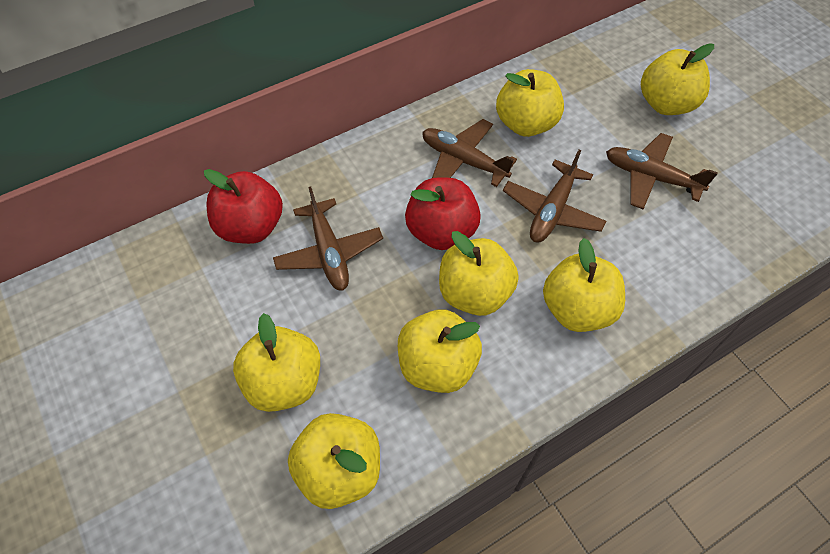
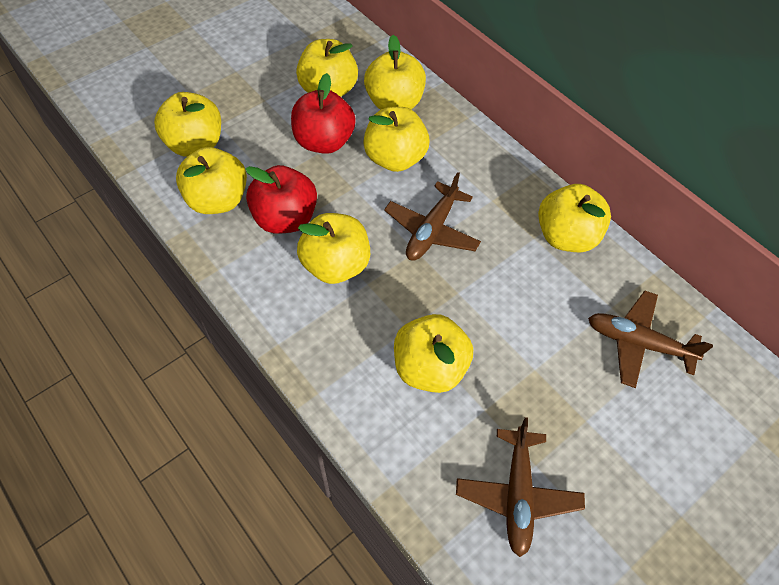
brown plane: [273,187,383,291] [422,119,517,187] [503,150,606,243] [606,133,718,209] = 4 -> [384,172,481,261] [456,417,585,557] [588,290,713,388] = 3
yellow apple: [233,313,320,412] [288,413,380,509] [398,310,482,393] [439,231,519,316] [496,69,564,137] [543,238,625,332] [641,43,714,115] = 7 -> [154,92,221,157] [176,147,247,214] [296,39,358,97] [297,213,370,284] [363,107,429,172] [364,35,426,110] [394,314,473,393] [538,184,611,252] = 8

